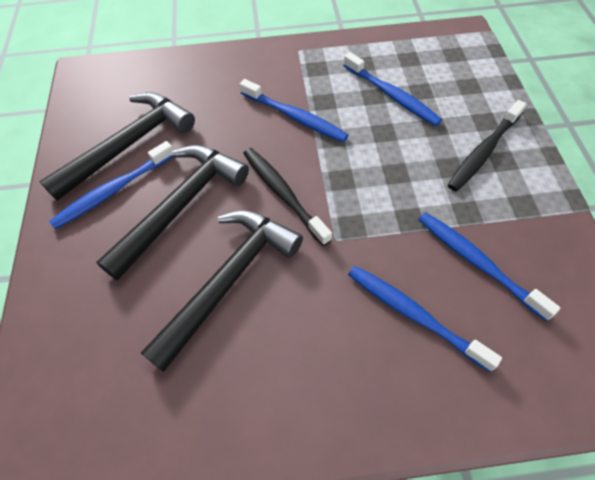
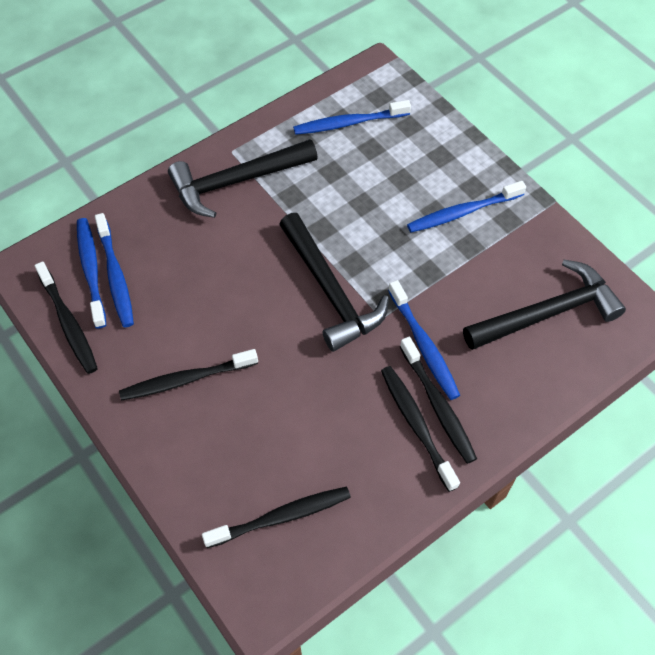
black toothbrush: [243,148,332,246] [448,100,526,191] = 2 -> [34,261,98,374] [119,349,258,401] [202,487,351,548] [381,366,460,492] [400,337,477,464] = 5

